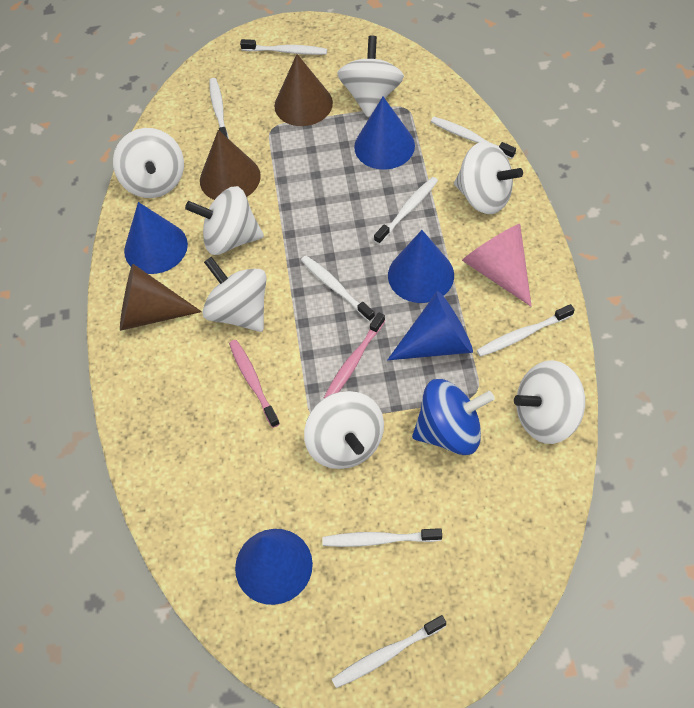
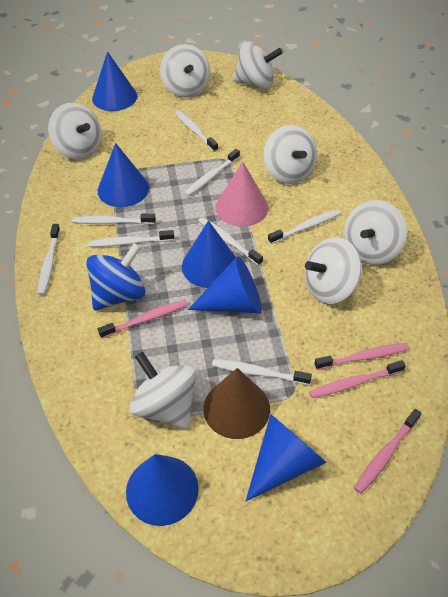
blue cone: [124,202,188,274] [235,529,313,605] [354,97,415,170] [387,291,473,360] [388,230,454,303] = 5 -> [92,52,137,111] [98,143,149,207] [126,454,199,526] [182,220,236,288] [188,256,262,313] [246,414,327,501] = 6
brown cone: [120,264,202,331] [200,130,261,200] [275,54,333,126] = 3 -> [203,368,270,439] = 1
pink toothbrush: [229,340,280,428] [324,312,385,398] = 2 -> [98,299,188,338] [309,360,406,398] [314,343,409,370] [354,409,421,494] = 4

